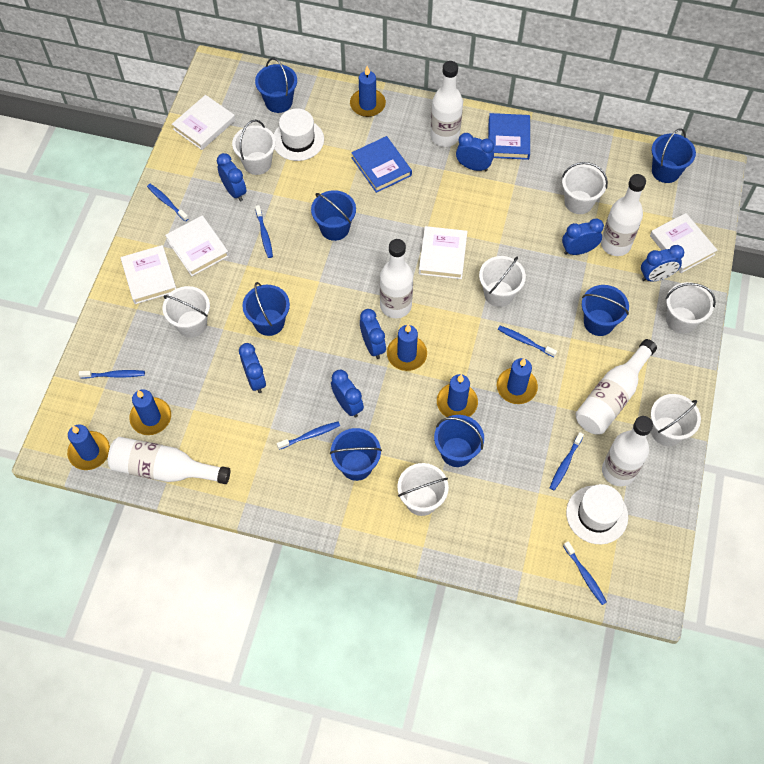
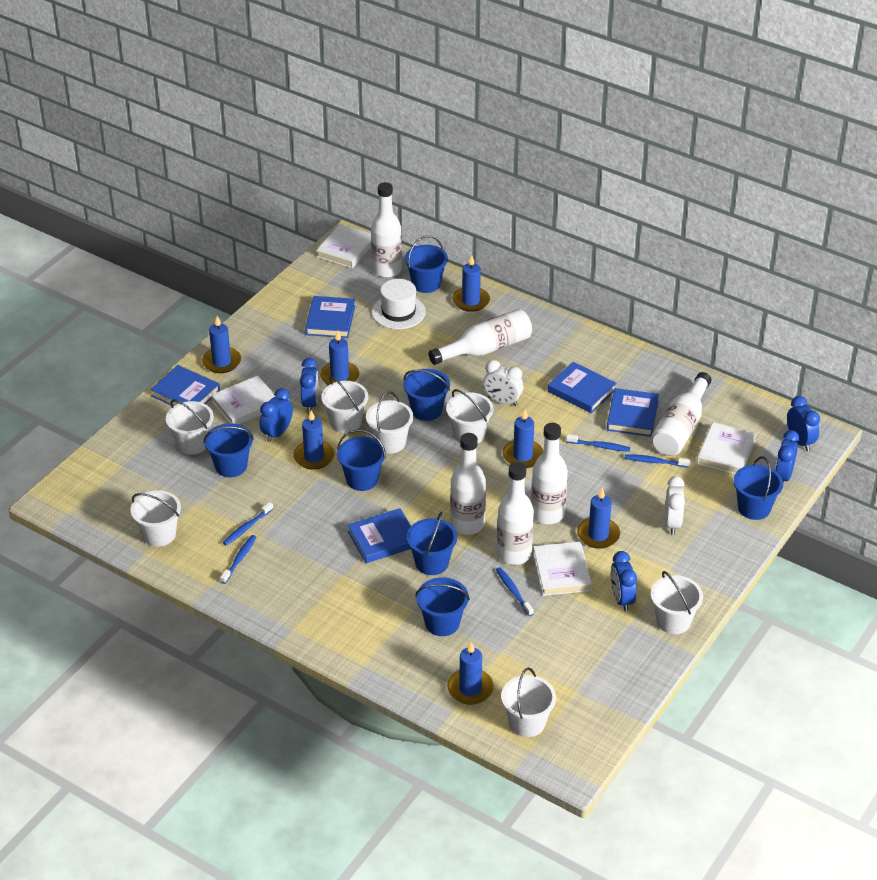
blue book: [351,136,412,193] [488,113,530,160] = 2 -> [150,365,220,407] [305,296,355,338] [348,508,411,563] [548,362,617,413] [607,388,659,437] = 5
blue candle: [67,425,110,470] [129,389,171,435] [350,66,386,117] [387,324,427,371] [437,374,478,417] [497,358,538,404] = 6 -> [202,316,241,373] [293,410,335,469] [320,330,359,385] [447,642,494,705] [452,255,490,312] [503,409,543,468] [577,488,620,549] = 7
blue clock: [217,153,247,202] [239,343,266,393] [331,370,364,418] [360,309,386,359] [456,133,494,171] [562,219,604,255] [641,245,684,281] = 7 -> [260,388,293,442] [300,358,319,413] [611,551,637,611] [775,430,799,483] [787,396,820,451] = 5
blue toothbrush: [79,370,145,379] [147,184,189,222] [255,205,273,258] [277,421,340,450] [498,326,557,357] [550,432,584,490] [563,541,607,605] = 7 -> [220,535,257,584] [223,502,273,545] [496,567,534,616] [566,434,630,452] [624,454,690,468] = 5
white book: [121,245,176,304] [165,215,229,276] [172,95,235,150] [419,226,467,279] [650,213,717,273] = 5 -> [211,376,276,424] [316,224,371,268] [533,542,592,596] [697,422,757,474] = 4
white clock: none = 0 -> [483,360,523,406] [665,476,685,535] = 2
white hat: [274,109,324,161] [566,484,628,544] = 2 -> [372,279,426,329] = 1

